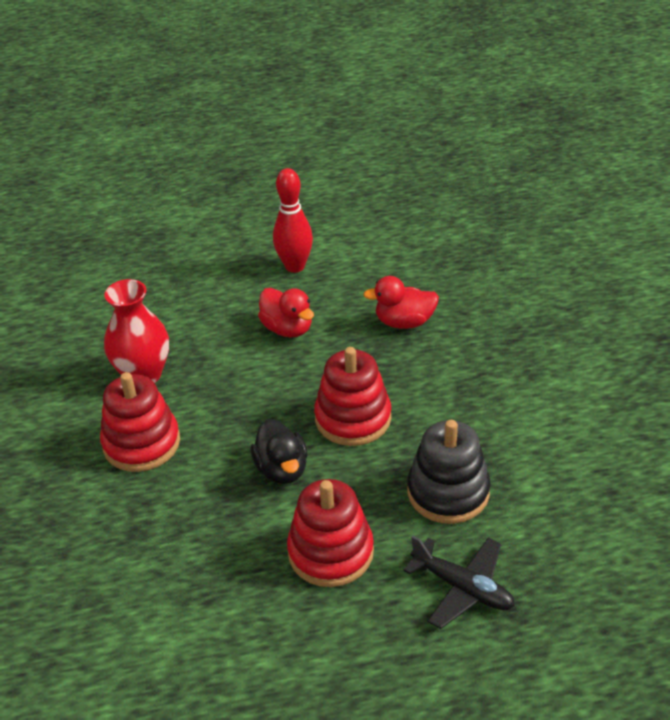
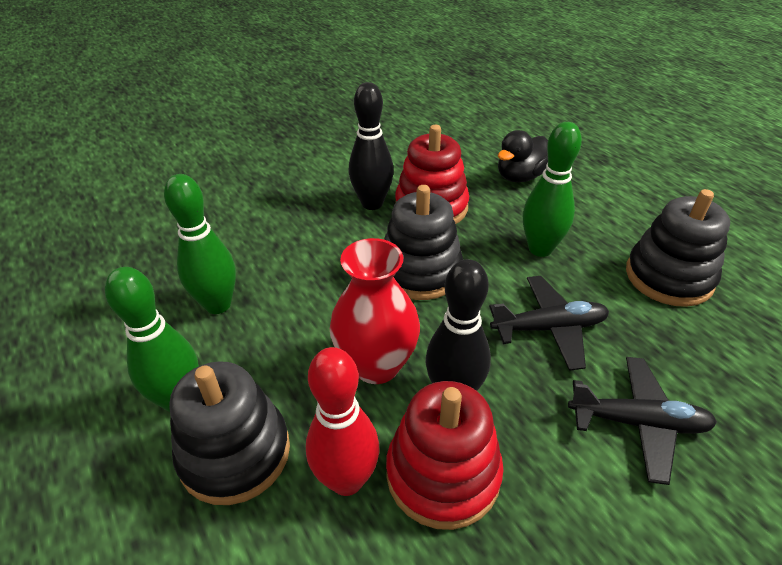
black bowling pin: none = 0 -> [349,82,394,210] [426,259,491,391] = 2
black plane: [403,536,515,629] = 1 -> [489,276,609,371] [568,357,717,485] = 2
black stacking toy: [407,420,491,524] = 1 -> [169,361,290,505] [384,185,463,300] [626,189,730,307] = 3
green bowling pin: none = 0 -> [105,267,199,412] [164,174,236,314] [523,122,582,257] = 3
red duck: [258,288,314,338] [363,276,439,329] = 2 -> none = 0
red stacking toy: [100,372,180,472] [287,479,374,587] [314,347,391,446] = 3 -> [386,381,504,530] [395,125,469,224] = 2

